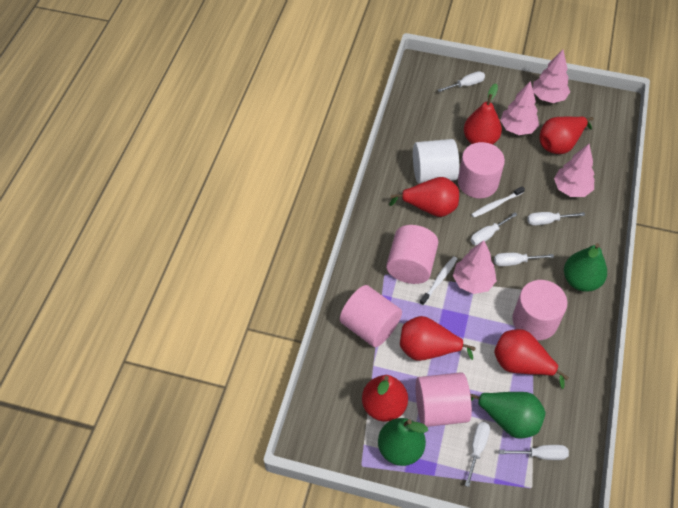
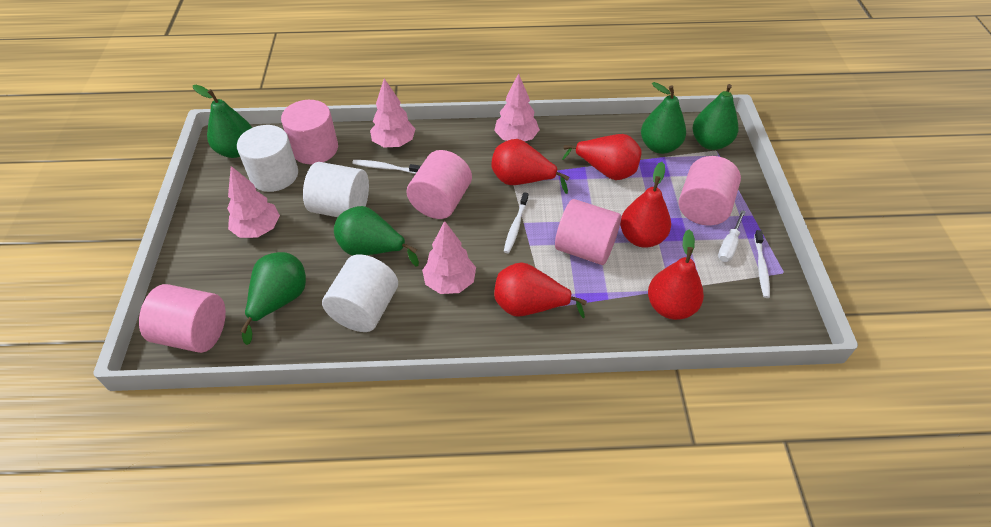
green pear: [378,418,428,466] [470,392,545,439] [564,243,607,292] = 3 -> [193,85,252,158] [240,252,306,345] [334,206,419,267] [641,82,686,154] [693,84,738,150] = 5
red pear: [362,375,408,422] [389,177,459,217] [400,316,476,361] [464,84,502,144] [494,329,569,389] [540,116,593,154] = 6 -> [491,139,569,194] [494,262,587,318] [562,134,642,180] [620,162,671,247] [648,230,704,320] = 5
white cylinder: [413,139,459,184] = 1 -> [237,125,298,192] [303,162,369,217] [322,254,398,332] = 3
white screwdriver: [438,71,485,92] [465,422,490,487] [471,213,517,245] [494,253,554,266] [499,445,569,460] [527,212,585,226] = 6 -> [718,210,746,262] = 1
white toothbrush: [420,256,457,306] [471,186,525,218] = 2 -> [352,160,421,174] [504,192,528,253] [754,230,770,298] = 3

